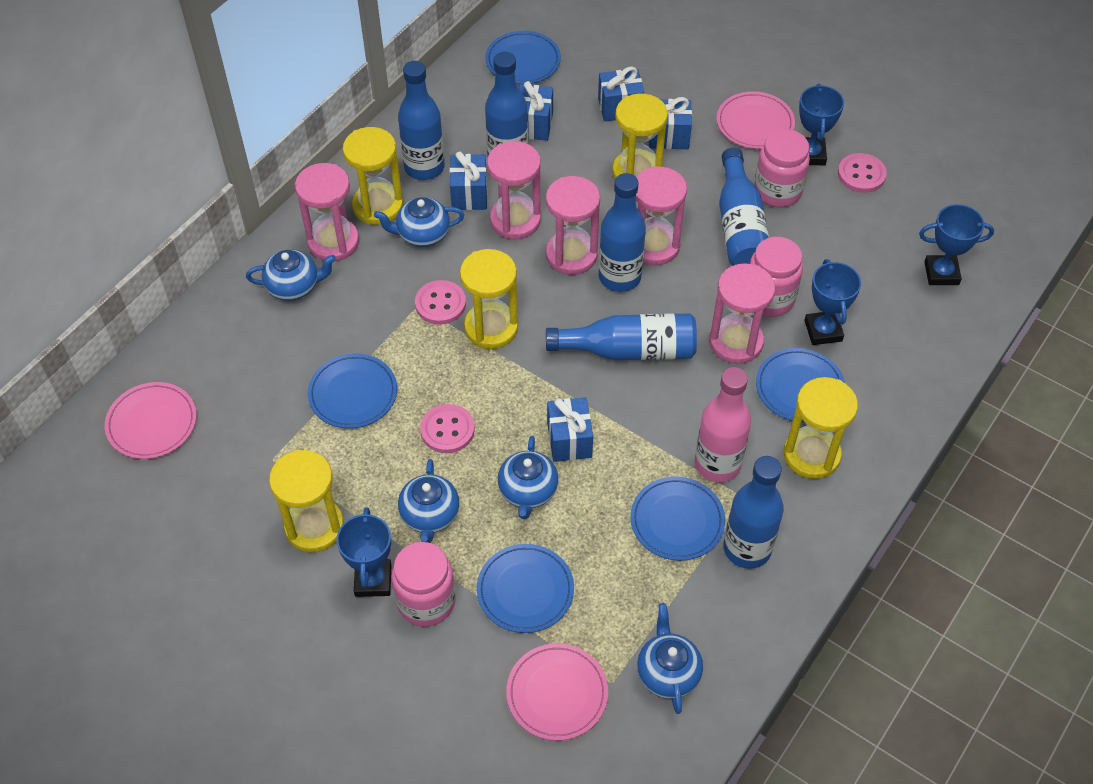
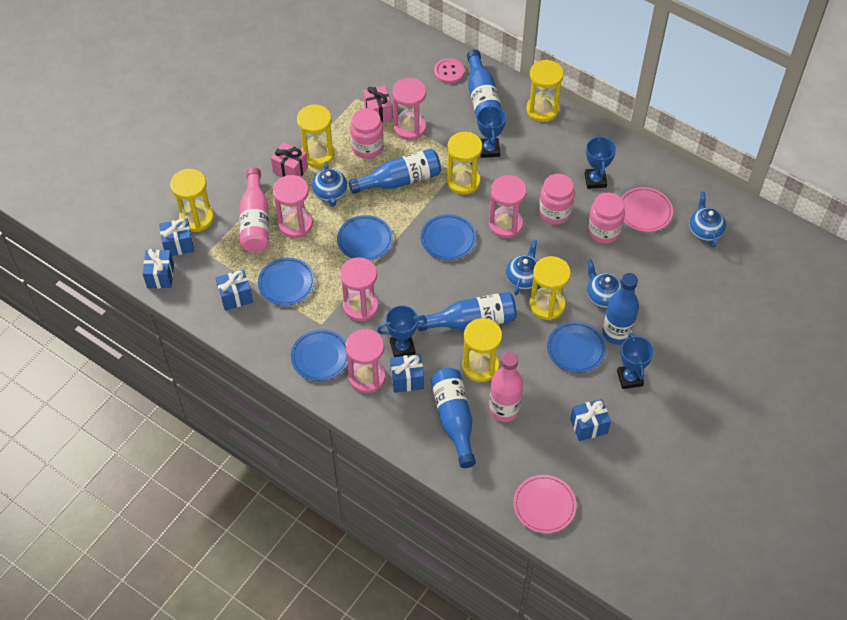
blue bottle: [398,61,445,180] [485,52,528,156] [546,313,697,360] [599,173,646,292] [719,148,769,266] [724,456,784,569] = 6 -> [349,149,441,194] [418,292,517,331] [431,368,476,468] [467,50,502,118] [602,273,639,345] = 5
blue teapot: [246,250,336,301] [374,197,464,247] [398,459,459,543] [498,436,558,519] [637,603,703,714] = 5 -> [312,161,347,207] [506,240,538,295] [587,259,621,308] [689,192,726,248] = 4
pink bottle: [695,367,751,482] = 1 -> [240,167,269,252] [489,352,523,422] = 2
pink button: [415,280,466,325] [420,404,475,453] [838,153,887,193] = 3 -> [434,58,465,84] = 1
pink gift: none = 0 -> [271,142,308,177] [363,86,392,123] = 2
pink plate: [105,382,196,459] [506,643,608,741] [717,91,795,149] = 3 -> [513,475,576,533] [621,187,673,232] = 2
yellow hourglass: [269,450,344,552] [343,127,403,225] [460,249,518,349] [612,93,668,179] [784,377,858,479] = 5 -> [170,169,214,232] [297,104,335,167] [447,132,483,195] [462,318,502,382] [526,59,564,122] [529,256,571,320] = 6

